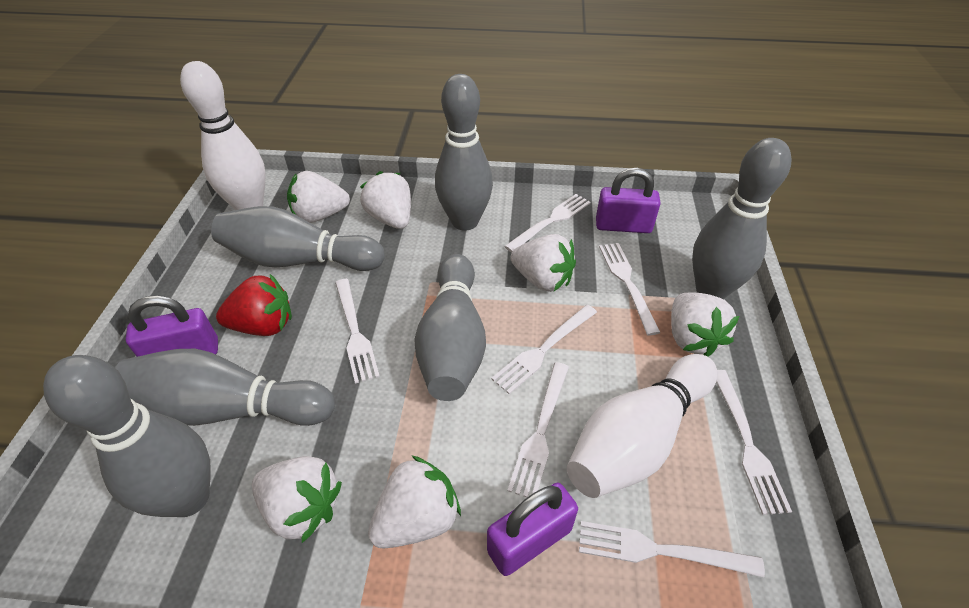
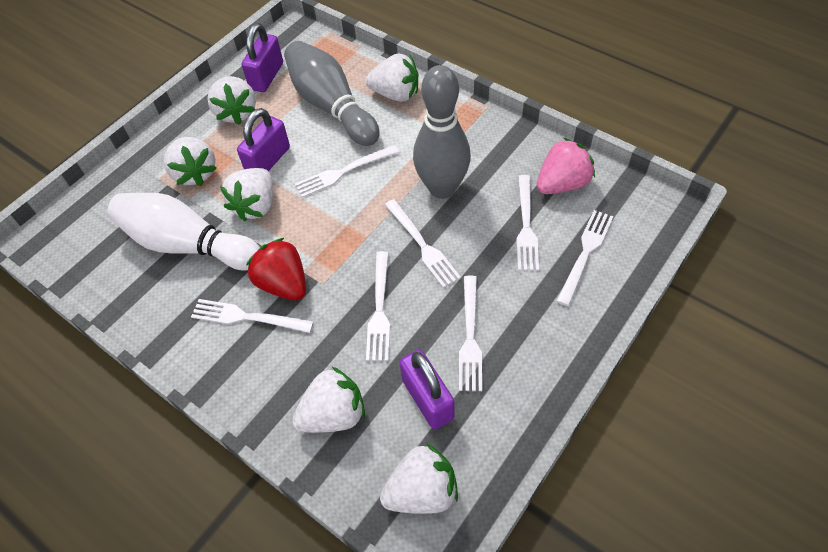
grey bowling pin: [43,355,211,517] [115,349,335,426] [211,206,385,271] [414,254,486,401] [435,74,493,231] [692,138,791,299] = 6 -> [284,41,379,146] [413,65,471,199] = 2
pink strawberry: none = 0 -> [537,138,595,194] = 1
white bowling pin: [180,61,266,210] [567,354,717,498] = 2 -> [107,193,260,271] = 1

